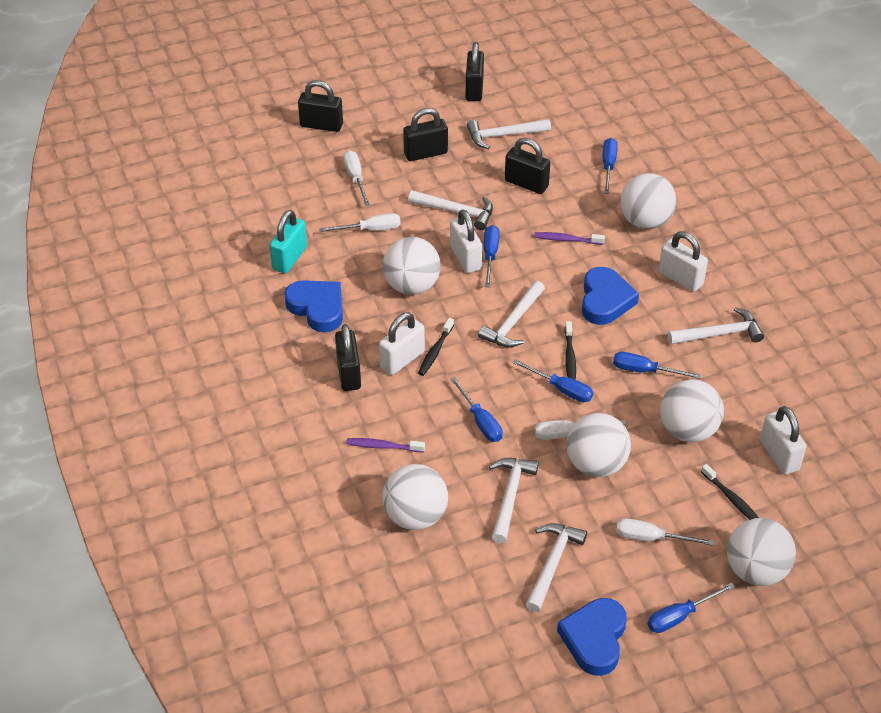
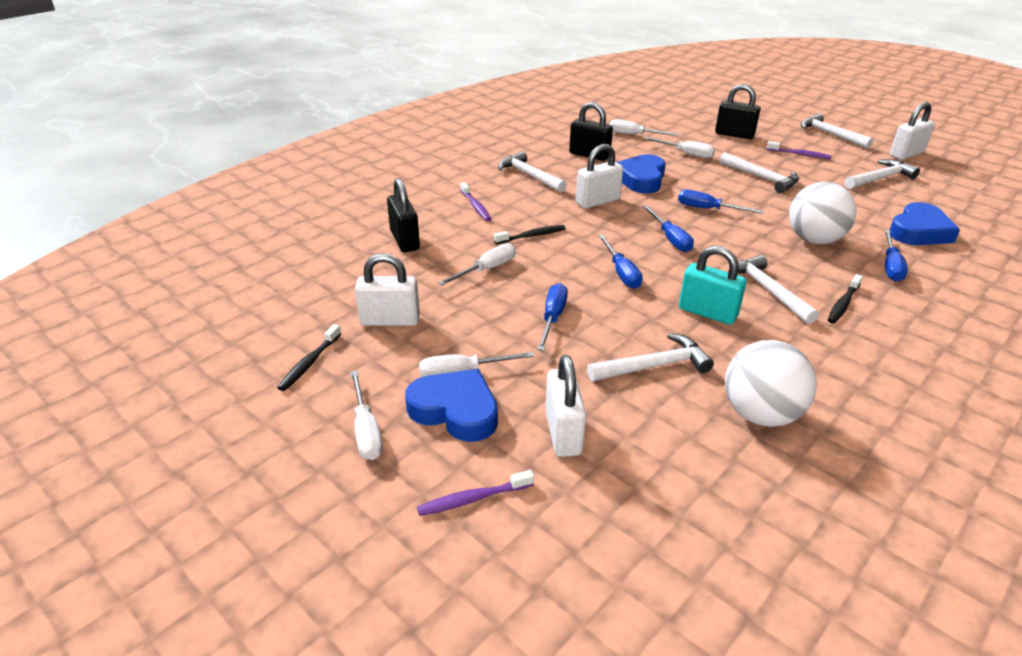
black padlock: [298,80,343,132] [335,324,361,391] [403,108,448,161] [465,42,484,101] [505,138,550,194] = 5 -> [387,178,420,252] [569,102,613,161] [715,84,761,139] = 3
blue screwdriver: [450,377,503,442] [484,225,500,287] [512,359,593,402] [603,138,618,194] [613,352,702,379] [647,583,734,633] = 6 -> [537,283,568,351] [598,235,643,289] [643,206,694,252] [678,190,764,214] [884,230,908,282] = 5
purple toothbrush: [346,438,425,452] [534,232,605,245] = 2 -> [417,470,534,516] [460,182,491,221] [767,141,832,159] = 3
white ball: [382,464,448,530] [383,237,441,295] [567,413,631,477] [620,173,676,229] [660,379,724,442] [727,518,796,586] = 6 -> [725,340,817,427] [789,182,857,244] = 2
white screwdriver: [319,213,401,232] [343,151,370,206] [535,420,626,440] [616,518,714,546] = 4 -> [350,371,383,460] [419,352,534,377] [438,243,516,285] [609,119,679,136] [644,137,715,158] = 5

